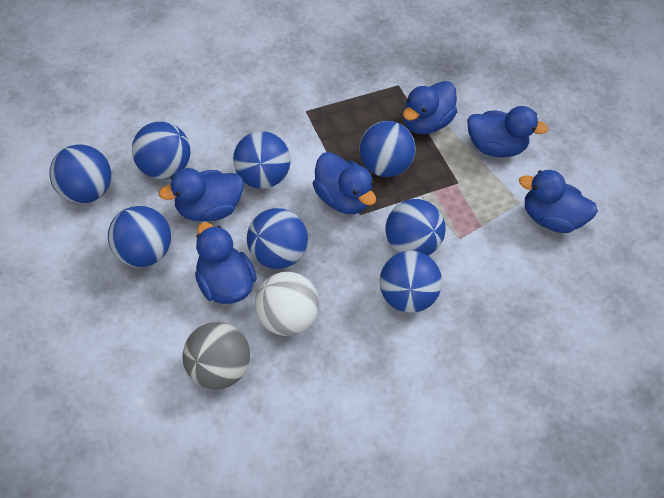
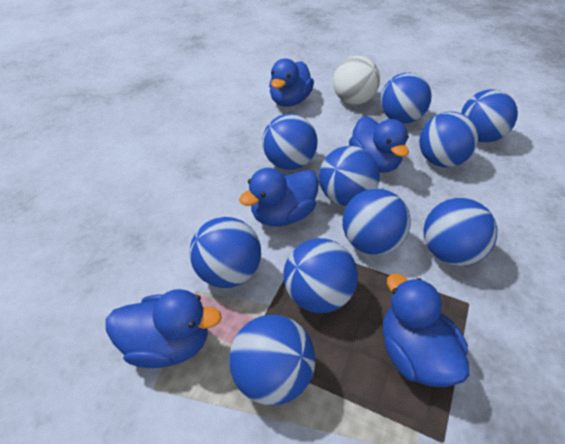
blue ball: [50,144,111,204] [108,206,171,267] [132,122,190,179] [233,131,291,189] [247,208,308,269] [359,121,416,177] [379,250,442,313] [385,199,446,256] = 8 -> [189,217,261,288] [229,315,315,406] [262,114,318,170] [283,238,358,313] [319,146,380,206] [342,189,411,255] [381,73,432,124] [419,111,478,167] [424,198,497,266] [461,89,518,142] = 10
blue duck: [159,168,244,221] [195,222,257,304] [313,152,376,214] [403,81,457,135] [467,106,548,158] [519,170,598,233] = 6 -> [106,289,222,368] [239,168,319,227] [269,59,314,107] [349,116,409,173] [383,274,470,387] = 5
grey ball: [183,322,250,390] = 1 -> none = 0

